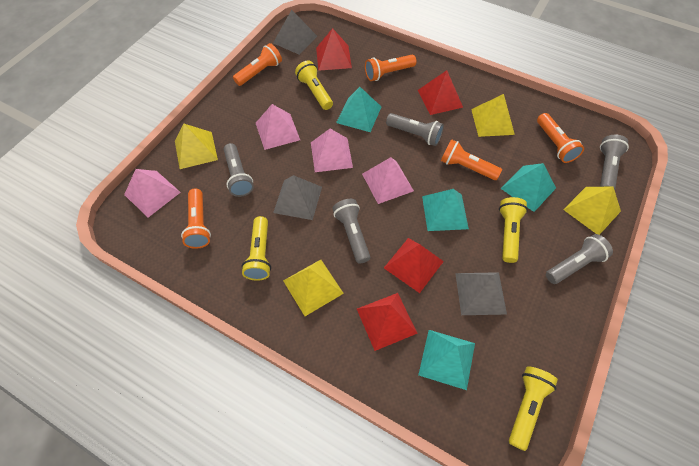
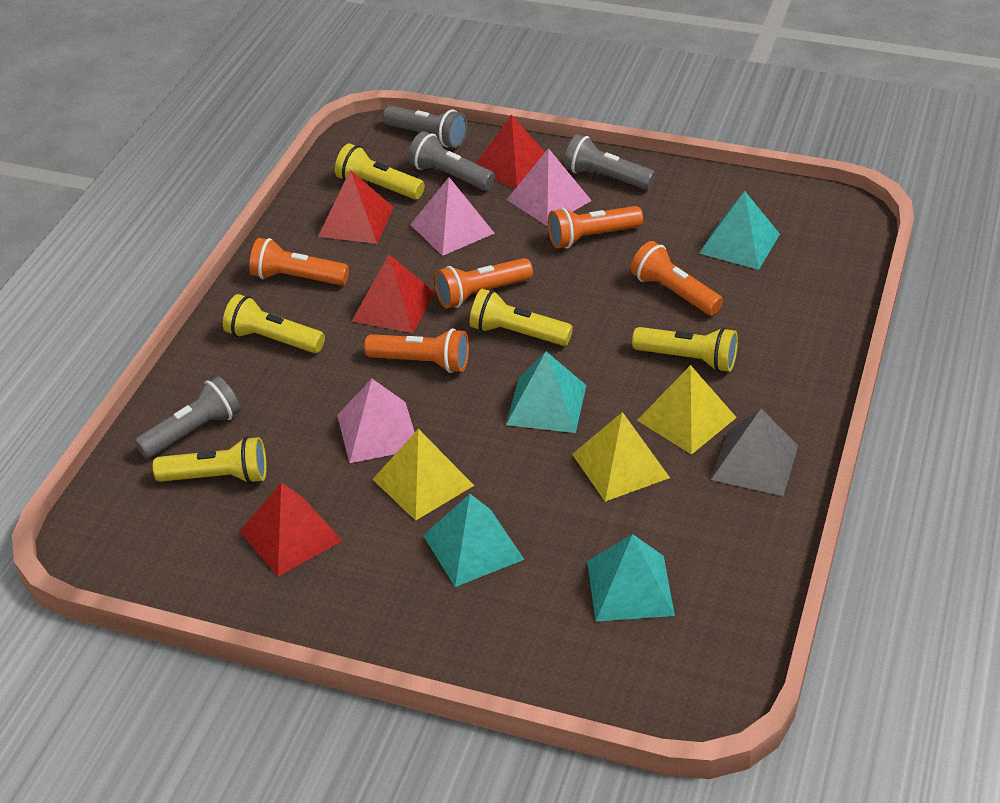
grey flashlight: [224,143,254,197] [332,199,370,264] [386,113,444,146] [546,234,613,284] [600,135,629,190] = 5 -> [135,376,241,459] [383,106,468,148] [408,131,495,190] [564,134,655,190] = 4
grey pyramid: [273,10,317,55] [273,175,322,220] [455,272,507,315] = 3 -> [711,409,798,496] = 1
pink pyramid: [124,169,181,217] [256,104,300,150] [311,129,353,172] [362,157,414,204] = 4 -> [337,379,415,463] [410,177,495,256] [506,148,592,226] = 3
yellow flashlight: [241,216,271,281] [295,61,333,110] [499,197,528,263] [509,366,558,451] = 4 -> [153,437,267,484] [223,294,325,353] [335,144,425,199] [470,289,573,346] [632,327,738,372] = 5
yellow pyramid: [175,124,218,169] [283,260,344,316] [471,94,515,137] [563,187,621,235] = 4 -> [372,429,474,521] [572,412,670,502] [637,365,737,455] = 3

